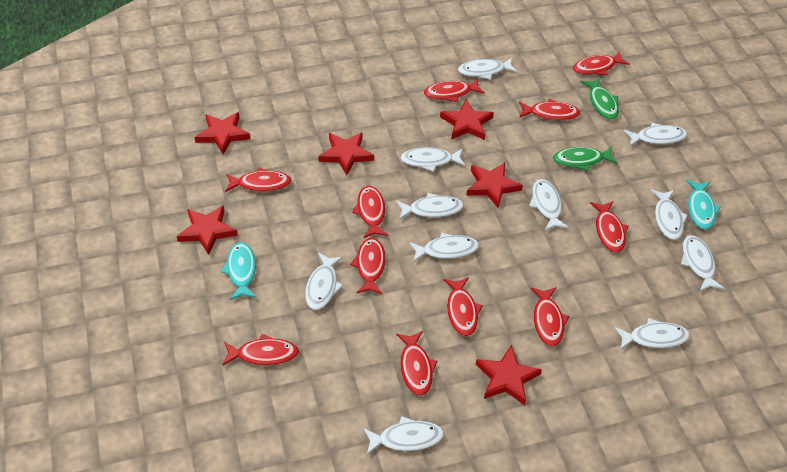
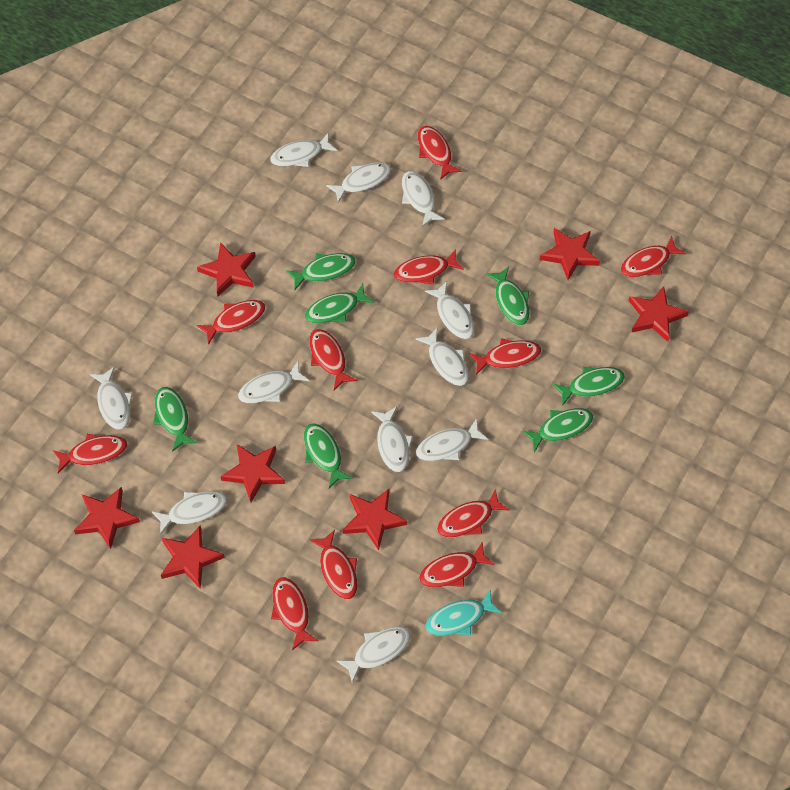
green fish: [553,147,618,171] [580,78,619,119] = 2 -> [153,387,197,452] [286,253,356,290] [304,423,353,488] [305,284,374,323] [486,267,529,325] [522,408,593,452] [553,367,625,406] = 7
red star: [177,205,238,255] [195,112,251,155] [318,132,374,175] [440,100,494,140] [466,163,523,208] [476,345,542,405] = 6 -> [74,487,140,549] [161,526,225,589] [197,242,256,296] [220,444,285,502] [343,489,407,551] [540,228,600,280] [628,287,689,342] = 7
turquoise fish: [221,242,256,300] [686,180,721,229] = 2 -> [426,589,502,636] = 1

